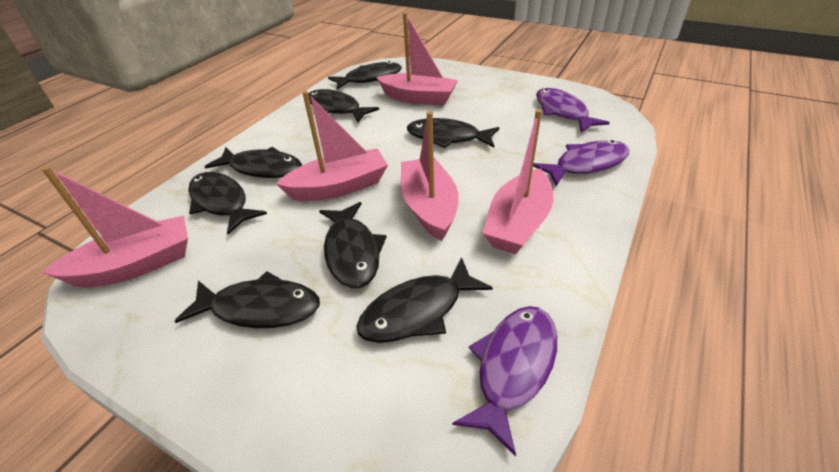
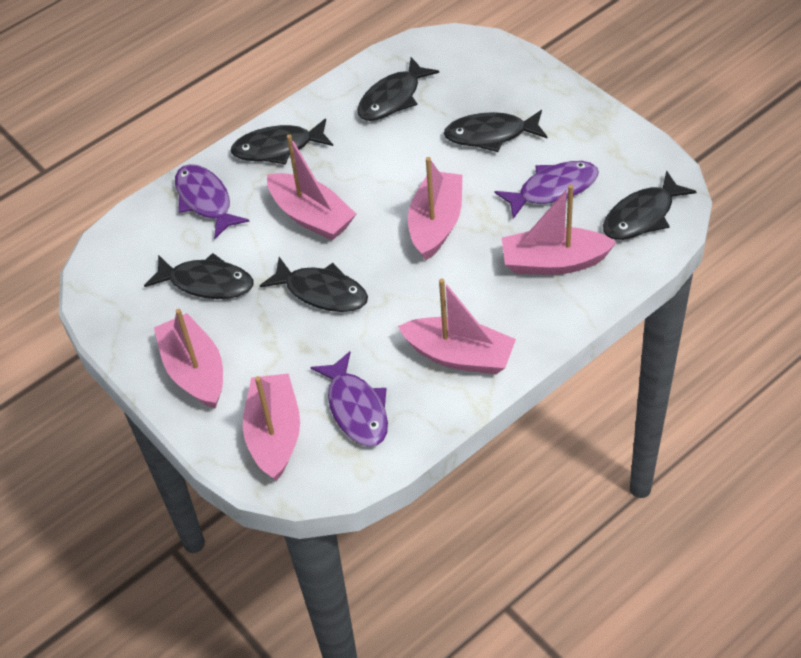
black fish: [175,271,320,328] [188,172,267,234] [205,147,302,178] [308,89,379,122] [319,202,387,288] [328,61,402,89] [356,257,493,343] [407,118,499,148] = 8 -> [144,253,254,299] [231,118,333,164] [260,257,368,312] [357,57,439,121] [444,110,548,152] [603,170,697,240] = 6
pink boat: [42,166,188,287] [276,91,388,201] [376,12,458,106] [401,111,459,241] [483,109,553,254] = 5 -> [154,309,223,409] [243,374,300,481] [267,134,356,240] [398,278,516,374] [408,157,462,261] [502,184,616,275] = 6

